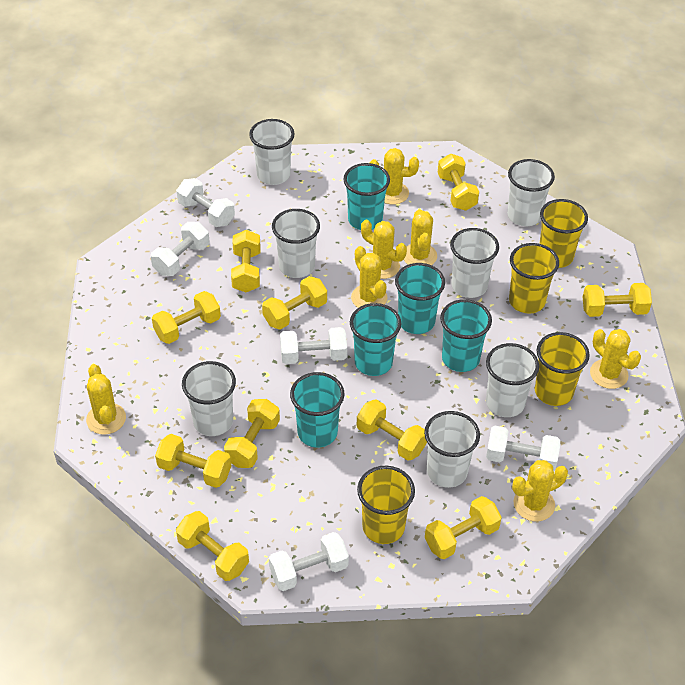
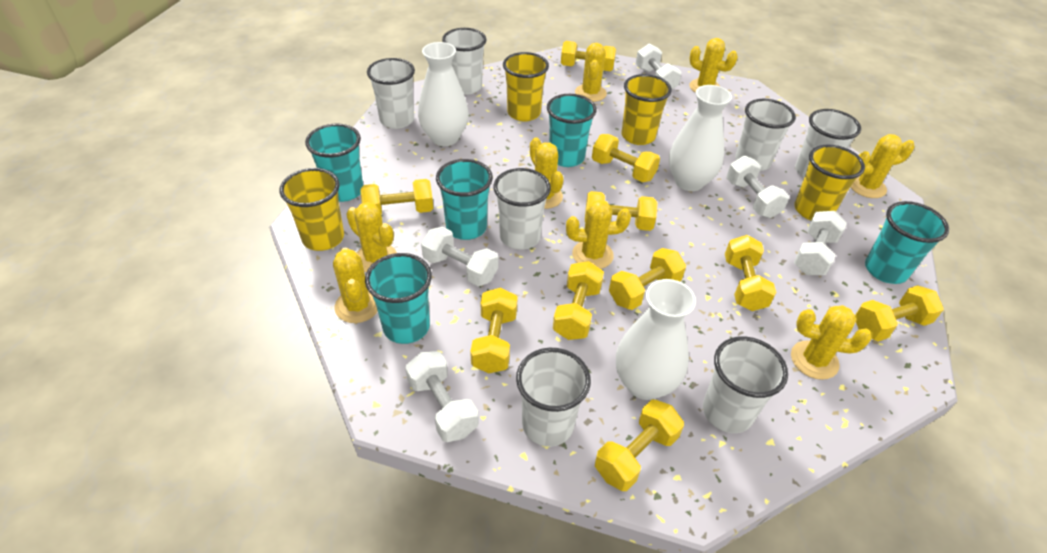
white vase: none = 0 -> [418,42,469,146] [616,279,696,400] [669,85,732,191] = 3
yellow cactus: [86,364,126,435] [351,246,387,308] [361,220,407,279] [370,148,419,205] [403,209,437,265] [512,460,568,522] [590,329,641,389] = 7 -> [333,248,378,323] [346,202,397,272] [530,137,564,209] [566,200,631,269] [575,43,607,102] [689,38,738,93] [791,305,872,380] [851,134,914,198] = 8

